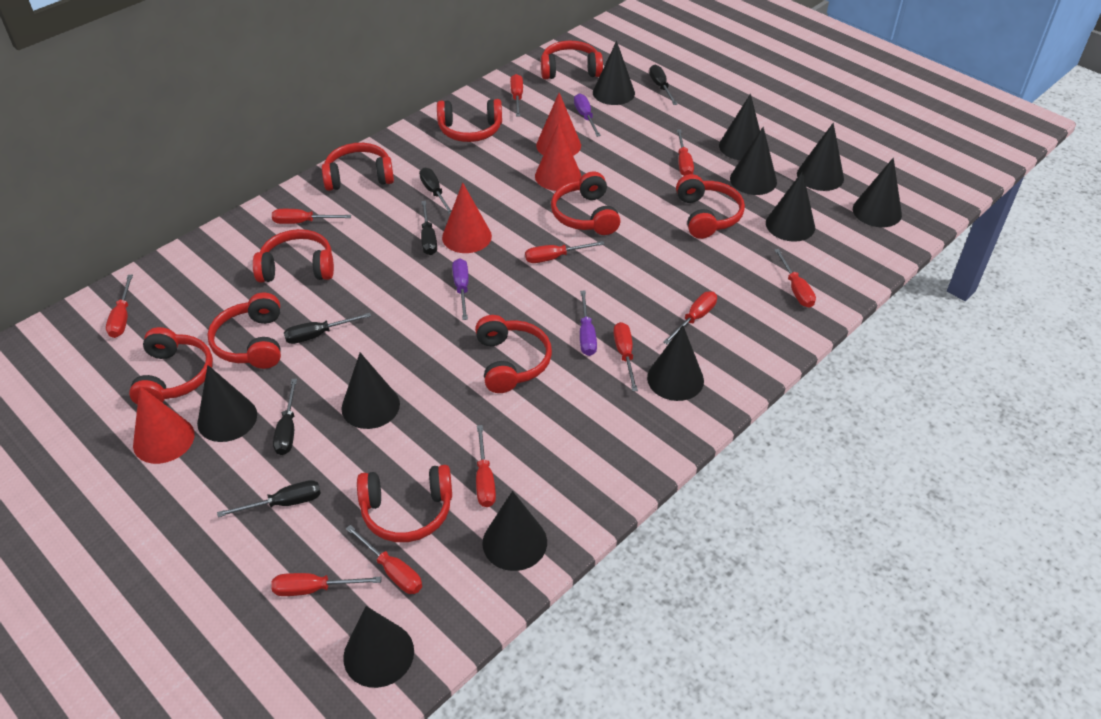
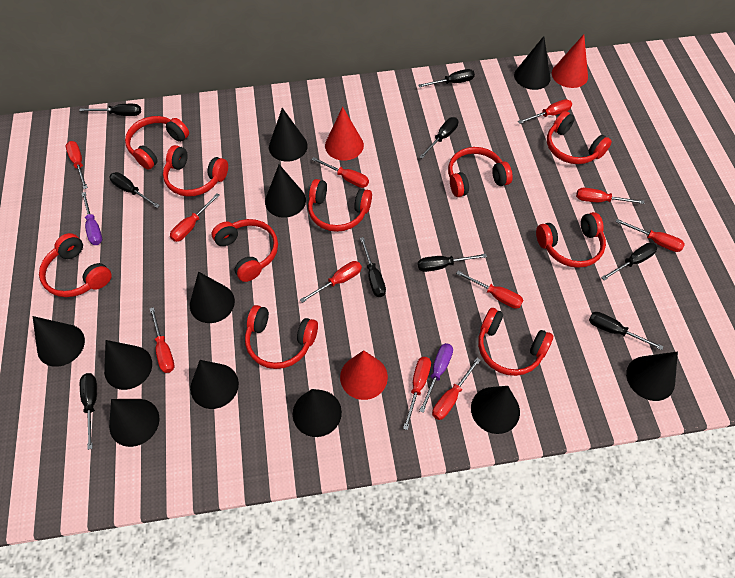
black screwdriver: [217,480,321,517] [273,379,297,455] [284,313,371,344] [419,168,452,215] [421,201,437,255] [649,65,678,105] = 6 -> [79,104,141,116] [80,373,97,450] [110,172,160,208] [360,237,386,297] [418,69,475,88] [418,254,487,272] [419,117,458,159] [589,312,664,350] [601,243,657,280] = 9
purple screwdriver: [452,258,469,320] [574,93,601,137] [580,291,597,356] = 3 -> [82,192,102,245] [419,343,453,413] = 2
red cone: [133,386,195,464] [442,183,492,253] [535,123,581,191] [536,93,581,156] = 4 -> [325,107,364,160] [340,350,388,400] [552,34,588,88] = 3

